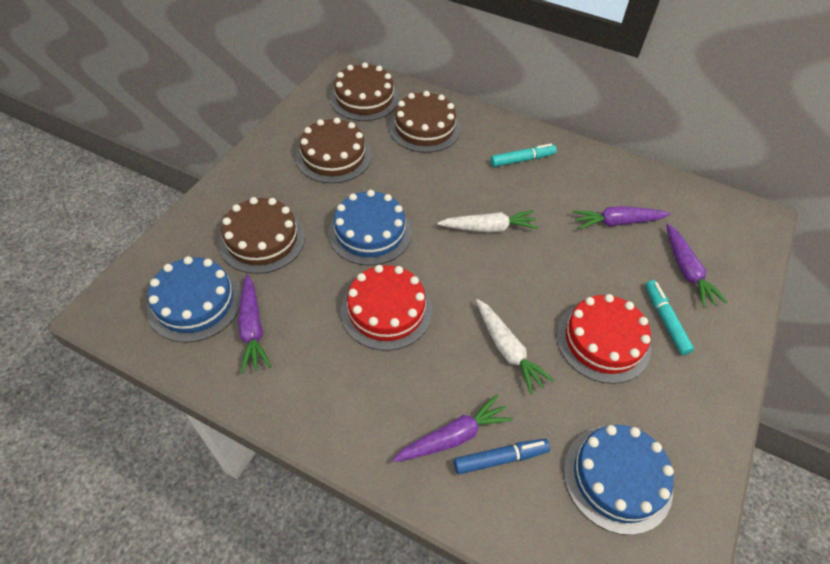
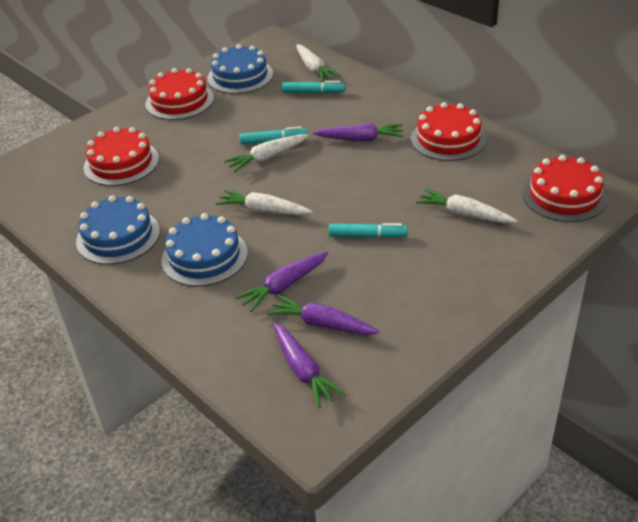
blue marker: [454,439,550,474] = 1 -> none = 0
brown cake: [219,197,305,274] [296,117,372,183] [330,62,399,121] [389,91,461,153] = 4 -> none = 0
red cake: [341,265,432,351] [556,294,651,384] = 2 -> [84,127,159,186] [145,68,214,120] [411,102,487,161] [522,155,608,222] = 4
turquoise marker: [490,143,557,167] [645,280,694,355] = 2 -> [239,126,307,144] [282,81,345,93] [329,223,407,238] = 3
white carrot: [437,210,539,233] [476,299,555,395] = 2 -> [216,190,313,215] [224,134,309,172] [296,44,340,82] [416,189,517,223] = 4

